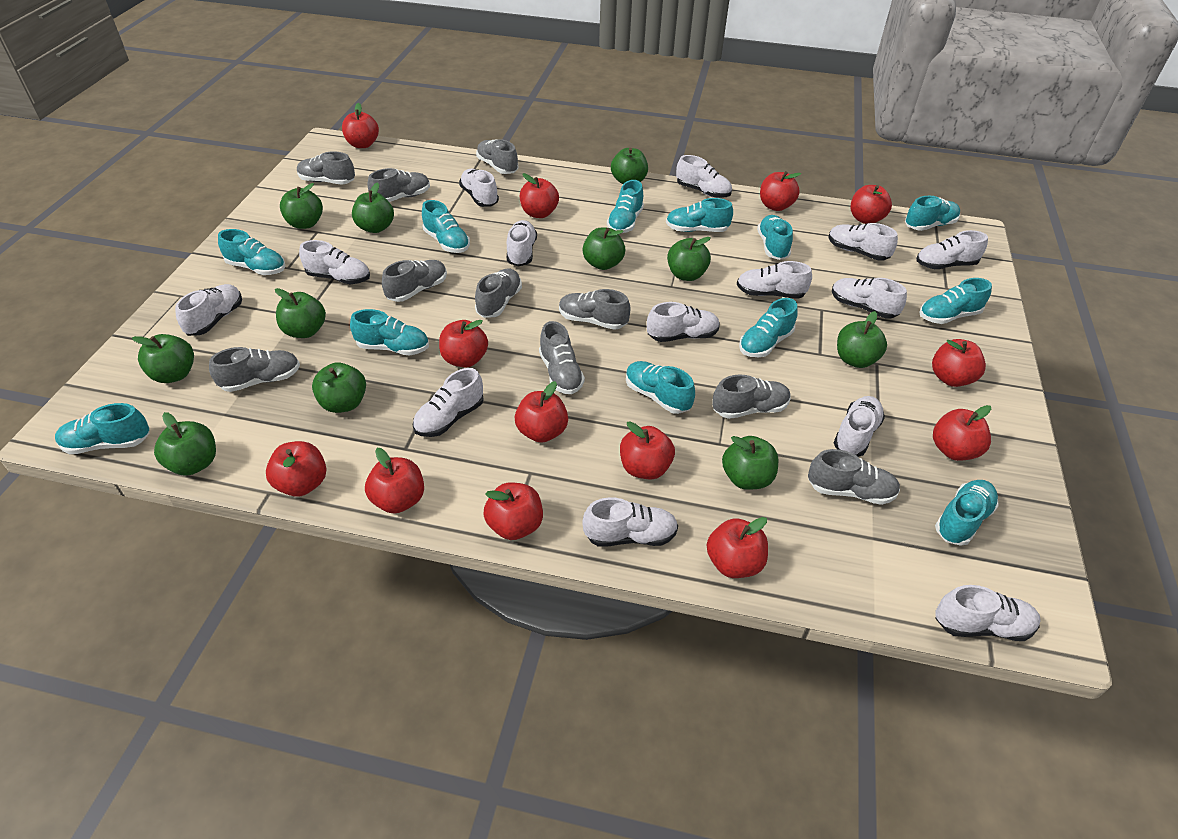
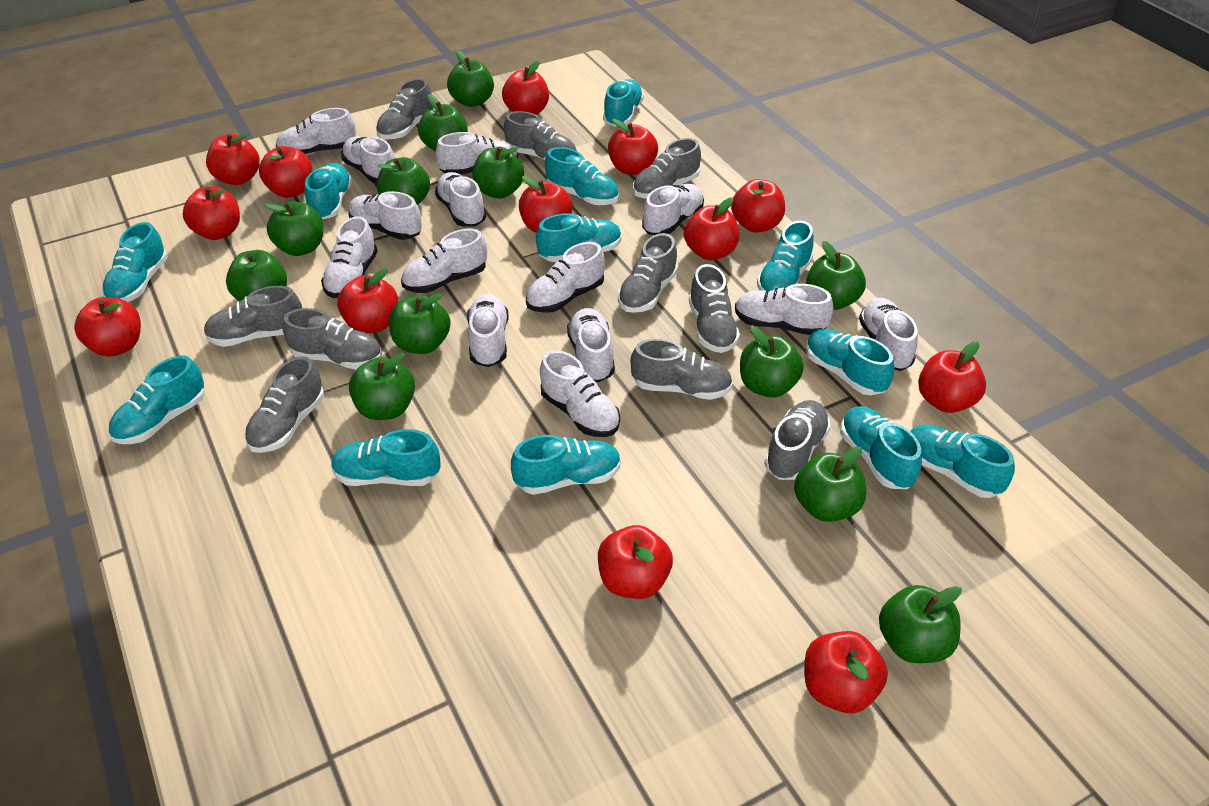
green apple: [132,334,194,383] [154,412,216,476] [275,288,326,338] [280,183,323,229] [312,362,366,413] [352,182,394,233] [583,228,625,270] [611,148,648,184] [667,237,711,281] [722,436,779,490] [837,311,887,368] = 11 -> [226,250,287,301] [264,202,323,256] [349,353,415,420] [377,157,430,205] [389,293,450,354] [418,94,468,151] [447,50,494,107] [472,146,524,198] [740,327,804,398] [794,447,866,522] [806,241,866,310] [879,585,962,663] = 12

